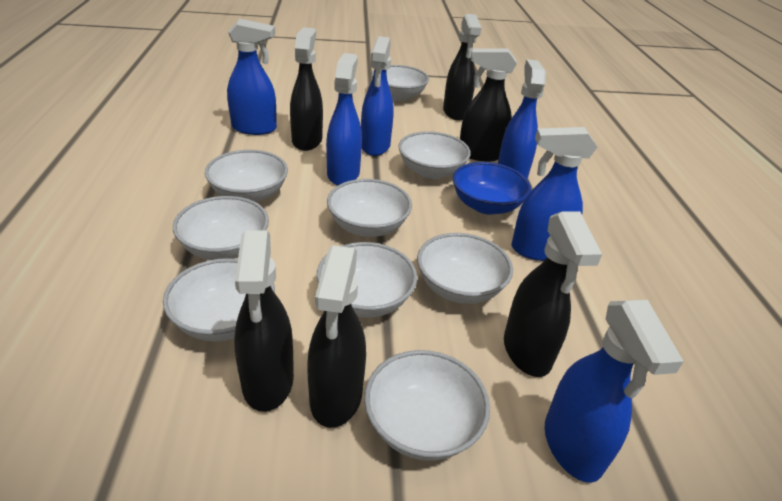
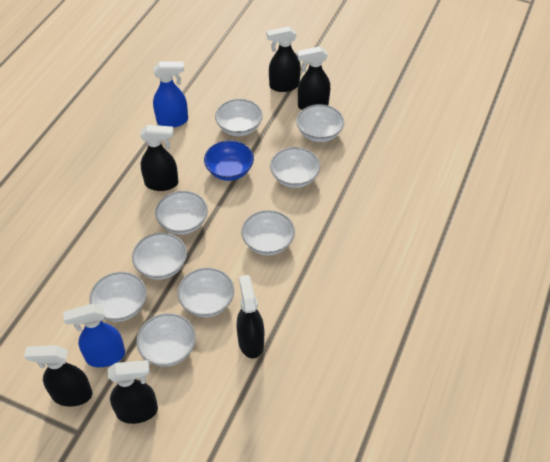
blue spray bottle: [227,19,277,135] [326,53,362,185] [361,36,394,156] [498,59,546,179] [512,127,597,261] [545,300,684,483] = 6 -> [63,304,125,367] [153,62,188,127] = 2

